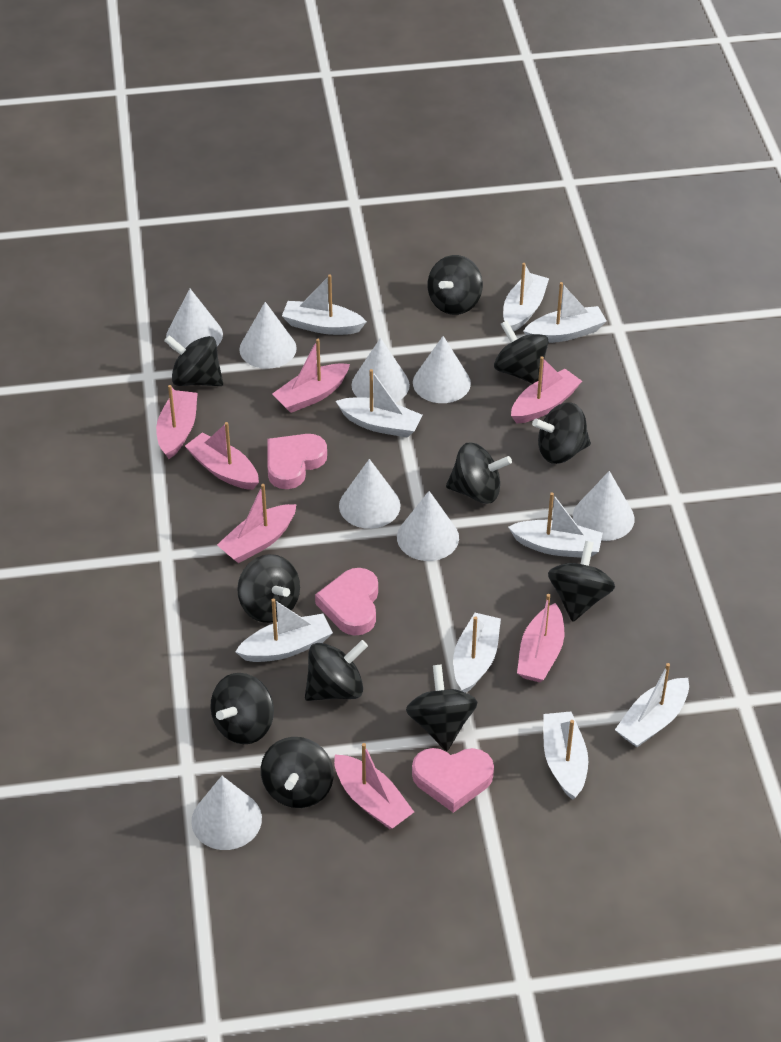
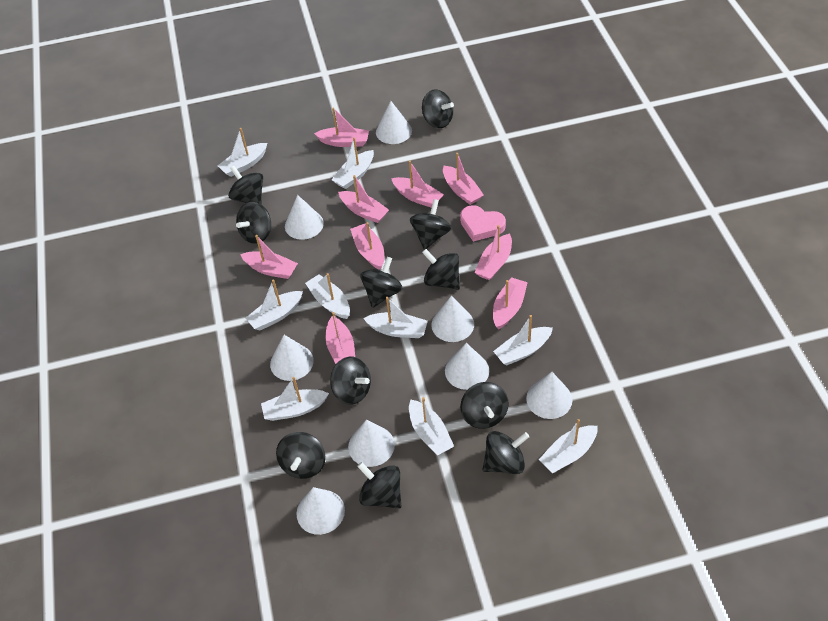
pink boat: [156,385,198,459] [185,422,259,490] [217,484,296,563] [272,339,350,413] [334,743,414,829] [511,356,582,424] [517,594,564,682] = 7 -> [240,235,298,279] [314,107,369,147] [325,312,355,364] [338,175,389,223] [350,222,384,270] [391,161,444,208] [443,153,484,205] [475,225,512,281] [493,277,528,330] = 9
pink heart: [267,434,327,489] [315,568,378,636] [412,748,494,813] = 3 -> [460,205,506,242] = 1

